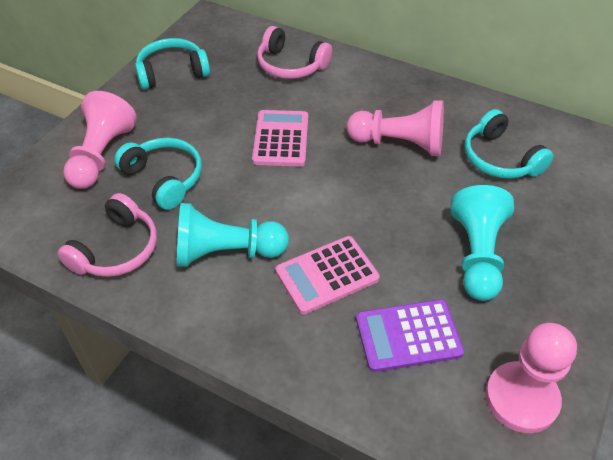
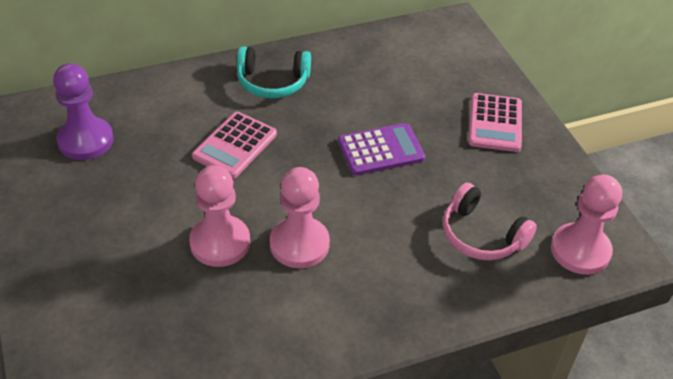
pink headphones: [57,193,157,277] [257,26,332,79] = 2 -> [443,183,537,260] = 1
purple pawn: none = 0 -> [53,63,114,160] = 1
turquoise headphones: [114,138,202,210] [135,38,210,90] [464,109,554,179] = 3 -> [237,46,311,98] = 1
turquoise pawn: [177,203,289,267] [451,185,514,301] = 2 -> none = 0

